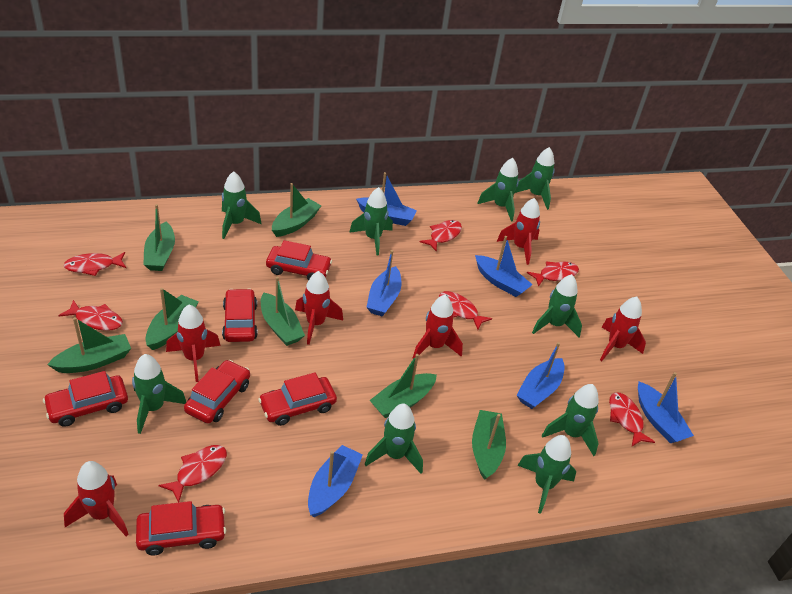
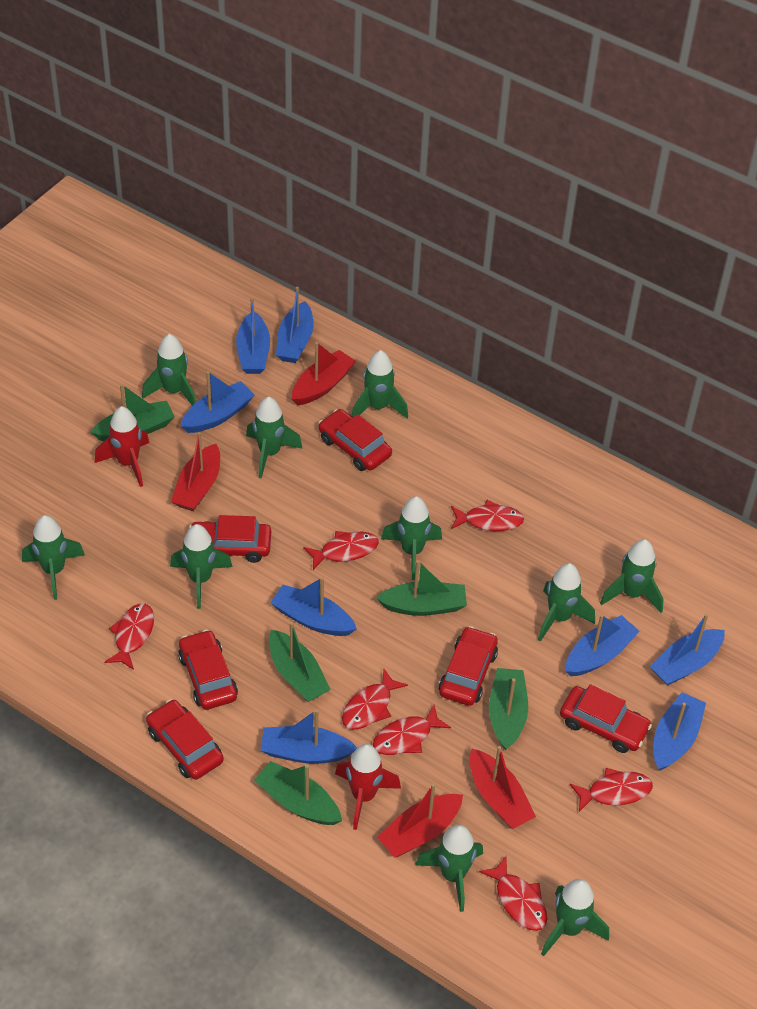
blue boat: [308,445,363,517] [356,172,417,226] [366,250,402,316] [475,236,533,297] [517,342,564,409] [638,372,694,443] = 6 -> [181,371,255,433] [236,297,270,374] [260,709,357,764] [271,577,357,636] [276,287,314,363] [566,614,640,676] [649,614,725,686] [654,692,706,771] = 8
green boat: [47,317,131,373] [143,204,175,271] [145,288,199,350] [261,277,305,346] [272,183,321,237] [369,354,437,418] [472,410,506,480] = 7 -> [91,384,175,441] [254,761,342,825] [269,622,331,702] [376,560,467,616] [489,668,528,750] = 5
green rocket: [132,354,186,434] [222,171,261,239] [349,187,393,256] [365,404,423,474] [478,158,519,221] [515,147,555,210] [517,435,576,514] [532,274,582,337] [542,384,599,456] = 9 -> [22,515,85,600] [142,334,196,406] [170,524,233,609] [246,397,303,479] [352,350,408,419] [381,496,442,580] [415,825,483,912] [538,563,595,642] [541,879,609,956] [600,539,663,613] = 10
red boat: none = 0 -> [171,432,220,511] [292,342,356,405] [377,783,463,857] [470,746,536,829] = 4
red rocket: [64,461,129,536] [166,304,220,382] [295,271,343,345] [413,295,463,359] [497,198,540,265] [600,296,646,361] = 6 -> [94,406,149,487] [335,744,401,830] = 2

